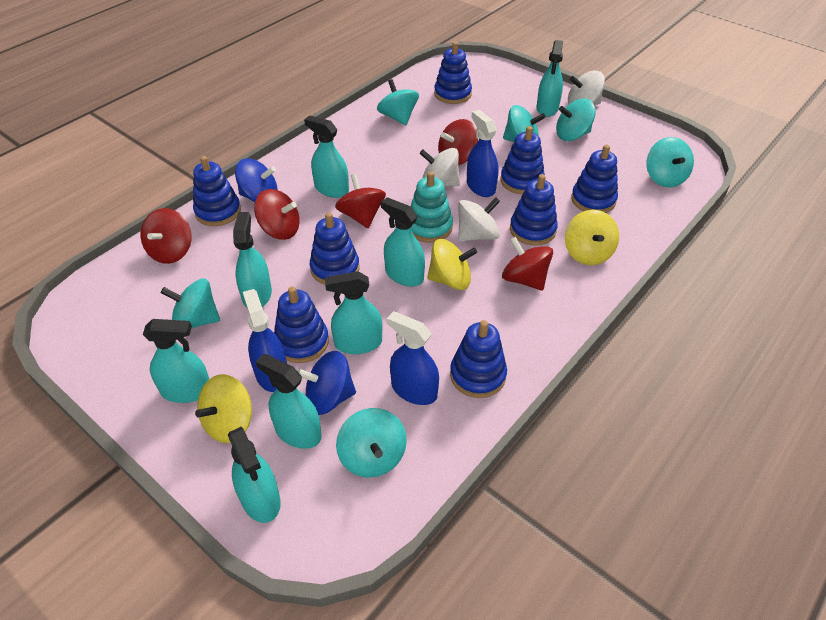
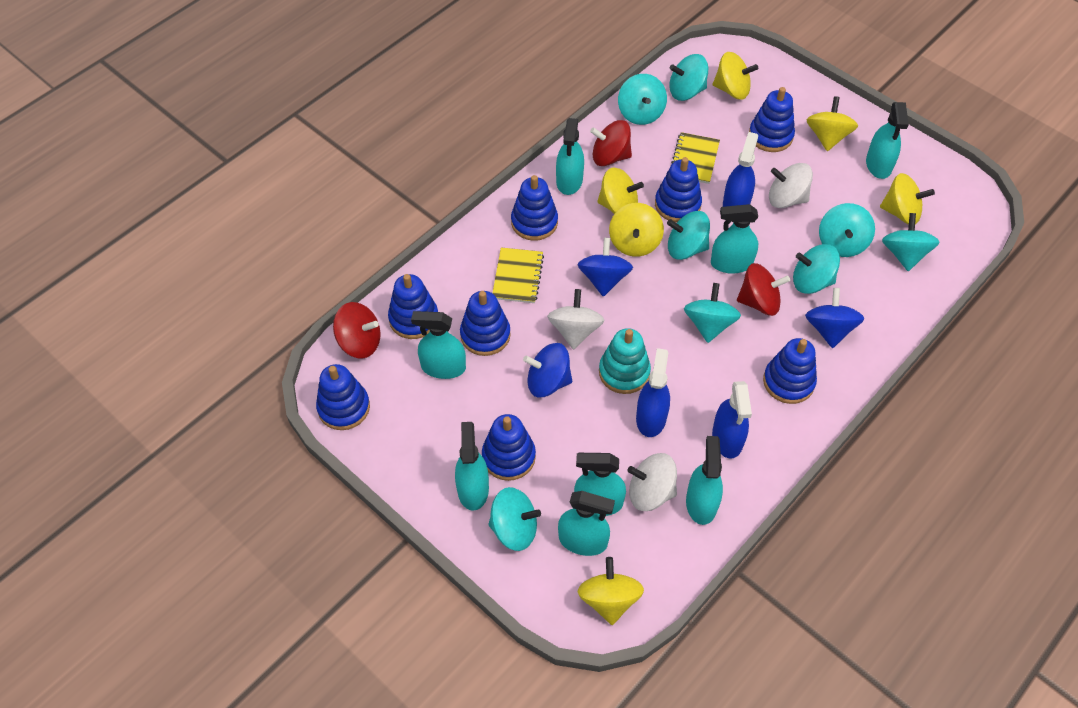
blue spinning top: [235,158,277,202] [297,351,356,415] = 2 -> [523,343,572,397] [577,238,633,297] [805,288,864,348] = 3
red spinning top: [141,208,192,264] [254,189,300,240] [335,174,386,228] [438,119,478,165] [502,237,553,291] = 5 -> [333,302,381,358] [590,120,632,166] [737,263,790,316] = 3
turquoise spinning top: [161,279,220,328] [336,408,407,478] [377,79,419,125] [503,105,546,142] [556,99,596,141] [646,137,694,187] = 6 -> [488,487,541,551] [618,74,667,125] [667,211,710,260] [669,54,708,101] [684,283,741,343] [793,244,840,294] [819,203,875,257] [882,213,939,271] = 8
yellow notebook: none = 0 -> [493,247,544,303] [671,132,720,184] = 2
yellow spinning top: [195,374,252,443] [427,239,477,290] [565,210,619,265] = 3 -> [578,557,644,625] [597,168,644,214] [609,203,664,257] [713,52,758,99] [807,96,858,151] [880,173,935,224] = 6

